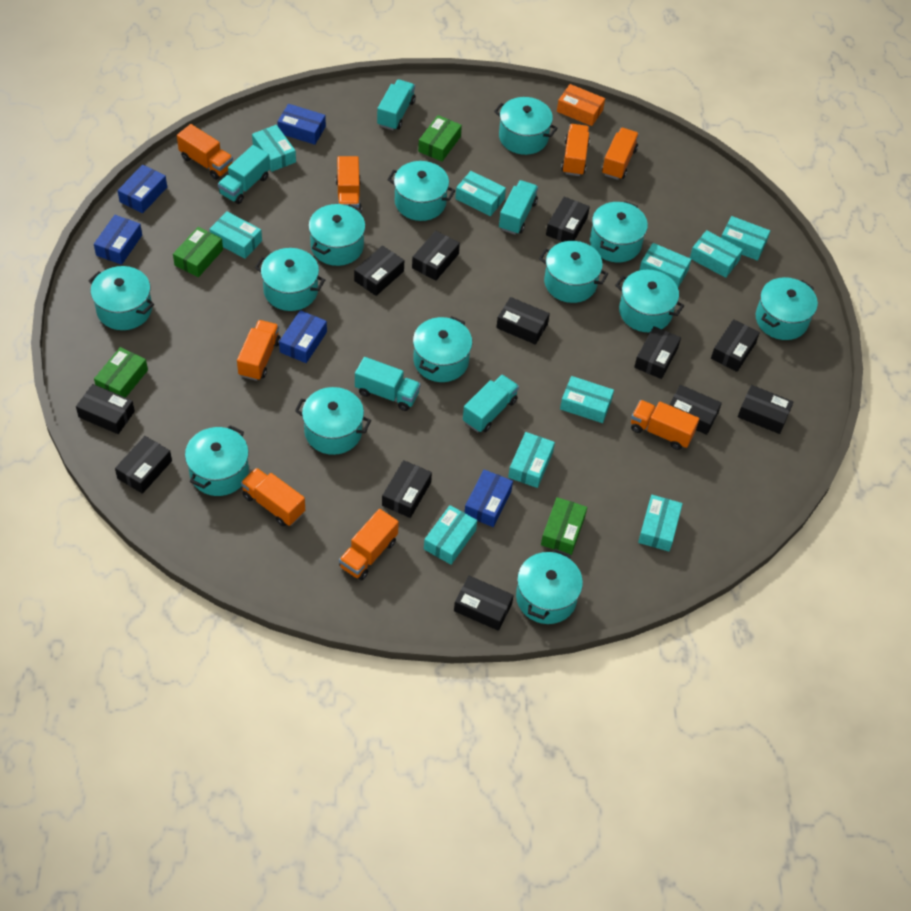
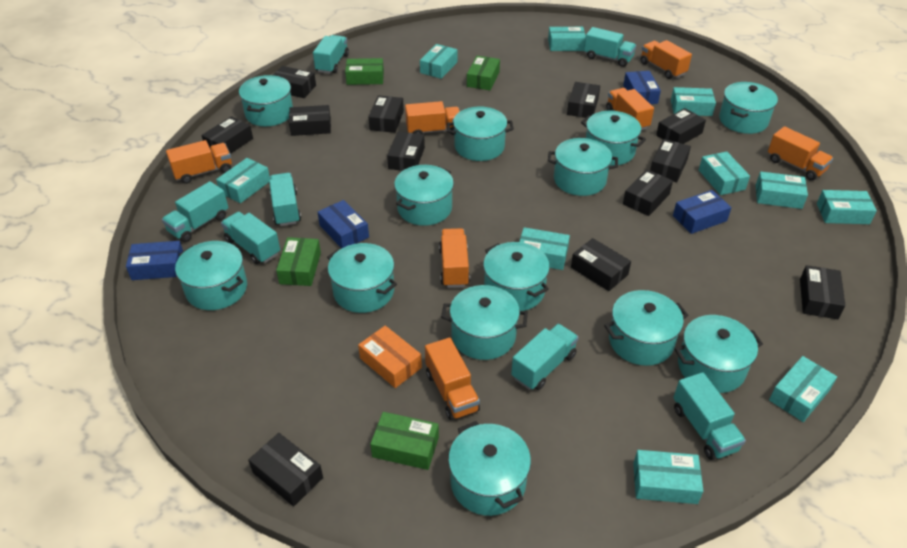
blue box: [94,215,142,265] [118,165,167,213] [277,104,326,145] [279,310,327,363] [464,470,513,527] = 5 -> [126,241,183,280] [318,200,369,249] [623,71,661,104] [673,190,732,234] = 4
orange truck: [177,124,233,180] [237,320,280,381] [241,468,305,526] [336,156,362,210] [339,509,399,580] [561,124,590,176] [602,128,639,180] [631,400,699,450] = 8 -> [166,140,232,184] [405,101,460,135] [425,337,480,420] [439,228,470,288] [606,88,654,130] [641,40,692,79] [768,126,833,180] = 7
turquoise truck: [218,145,270,204] [355,357,421,411] [377,79,415,130] [463,375,519,432] [499,180,538,235] = 5 -> [162,181,228,242] [221,212,280,264] [269,173,301,226] [313,35,349,74] [511,324,579,390] [584,27,636,67] [673,372,746,460] = 7

